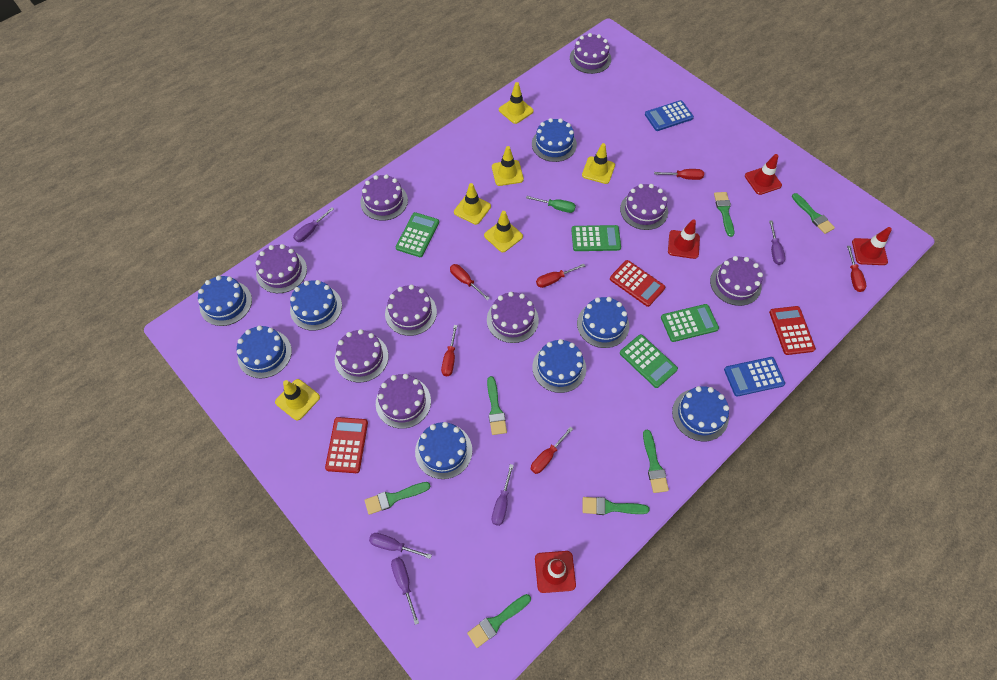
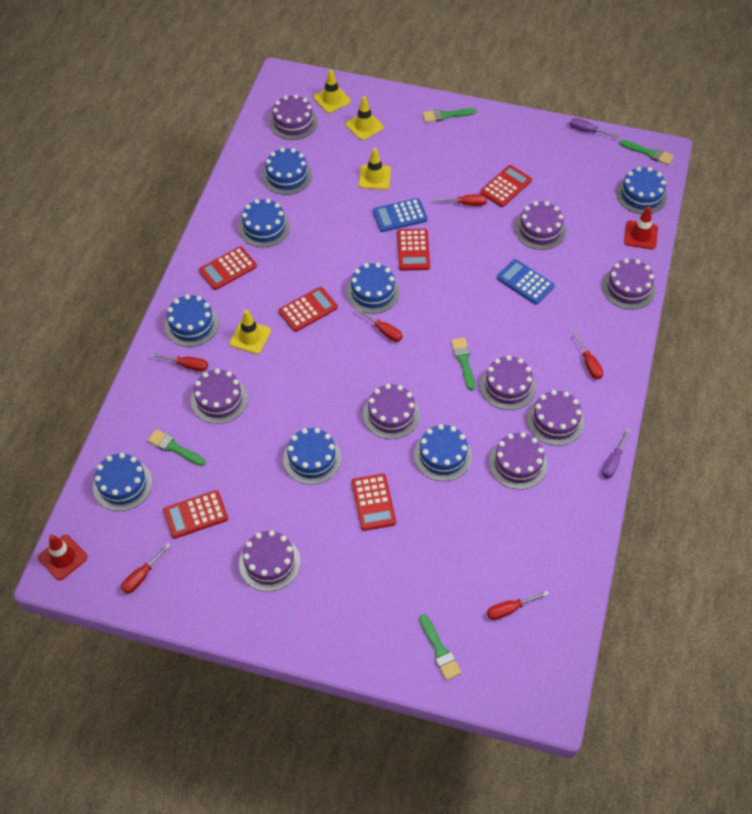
green brush: [365,482,431,515] [467,594,531,648] [487,376,507,435] [582,497,650,515] [643,430,669,493] [714,192,734,237] [792,193,835,234] = 7 -> [147,429,206,466] [419,614,461,680] [423,108,476,122] [451,338,475,391] [619,140,674,165] = 5
green calculator: [396,212,439,257] [571,225,621,251] [620,334,678,388] [661,304,719,342] = 4 -> none = 0
green screwdriver: [526,196,576,213] = 1 -> none = 0
purple screwdriver: [293,207,334,242] [369,533,432,559] [391,557,419,625] [492,464,514,526] [769,220,785,265] = 5 -> [570,118,620,138] [602,428,631,478] = 2
red calculator: [325,417,368,473] [610,260,666,307] [769,306,816,355] = 3 -> [163,490,228,539] [199,246,257,290] [279,287,338,332] [352,474,396,531] [397,229,430,271] [480,165,532,207] = 6
red traffic cone: [535,551,576,593] [668,219,700,259] [745,154,782,195] [852,227,892,265] = 4 -> [38,534,88,580] [624,206,658,249] = 2
yellow traffic cone: [275,379,320,420] [454,183,491,225] [484,211,523,252] [492,146,524,186] [499,82,534,124] [582,143,615,184] = 6 -> [230,310,271,354] [313,69,351,113] [345,96,384,140] [359,148,391,190] = 4

